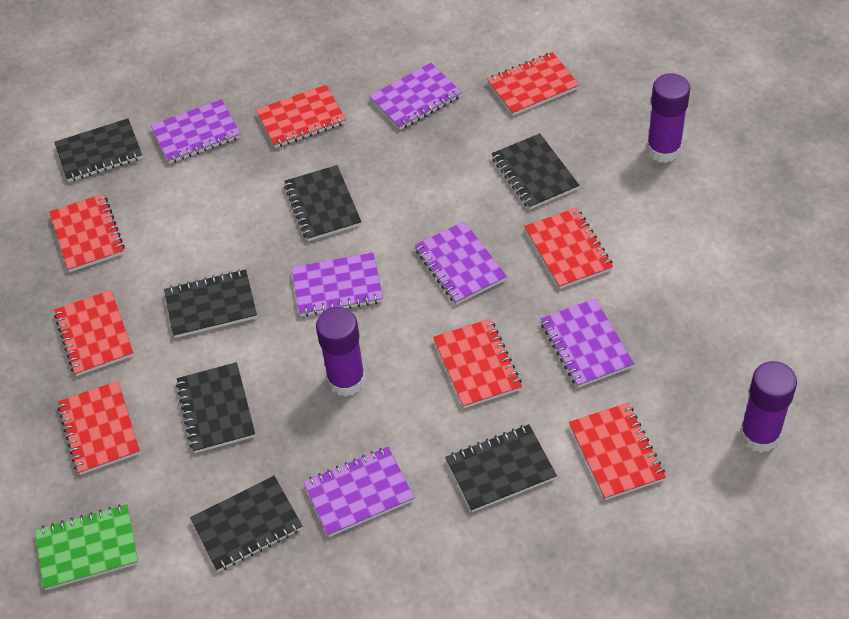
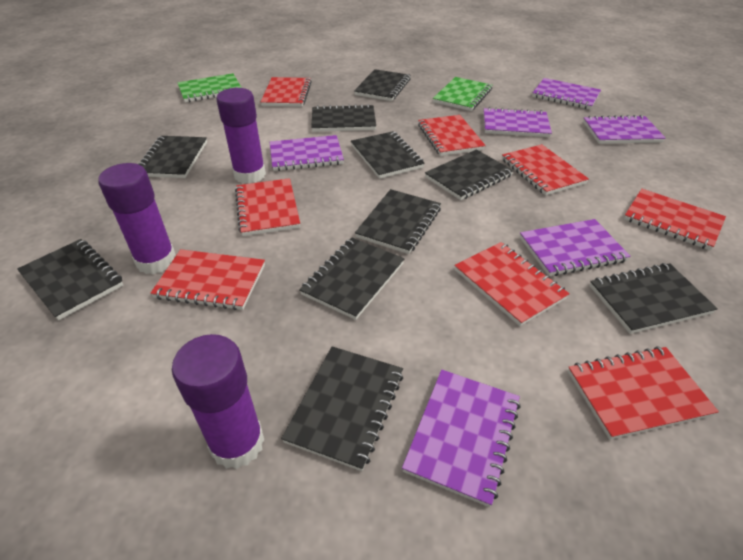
black notebook: [54,119,143,182] [164,269,257,338] [176,362,255,453] [190,476,302,572] [284,165,362,241] [445,424,557,512] [491,133,580,209] = 7 -> [17,239,123,320] [138,136,207,178] [281,346,403,471] [299,237,404,320] [311,104,376,132] [351,131,425,179] [354,69,411,101] [355,189,441,254] [425,150,514,200] [590,263,718,334] = 10
green notebook: [35,504,139,590] = 1 -> [177,73,242,102] [433,77,492,111] = 2

